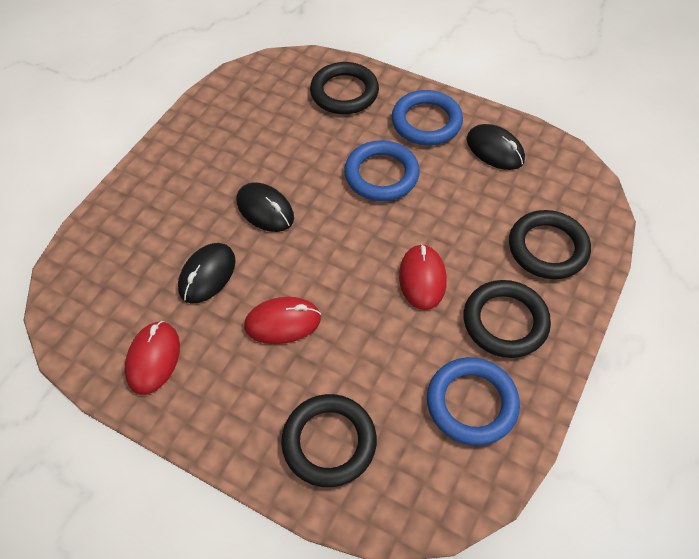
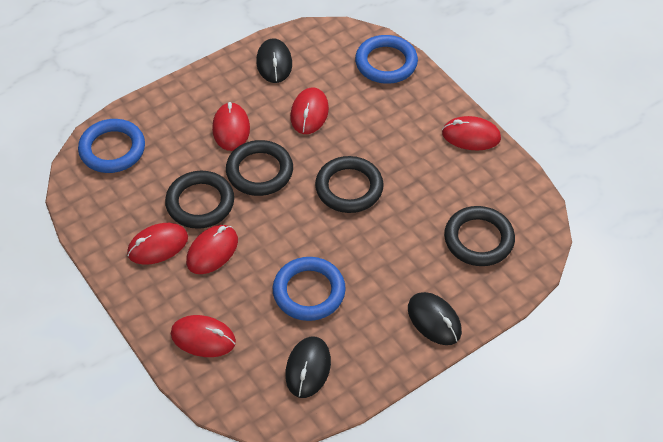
red mouse: [125,321,180,395] [244,297,321,344] [399,244,447,310] = 3 -> [127,223,188,265] [171,315,236,357] [186,225,238,274] [212,102,250,151] [290,88,329,134] [442,116,501,150] = 6

